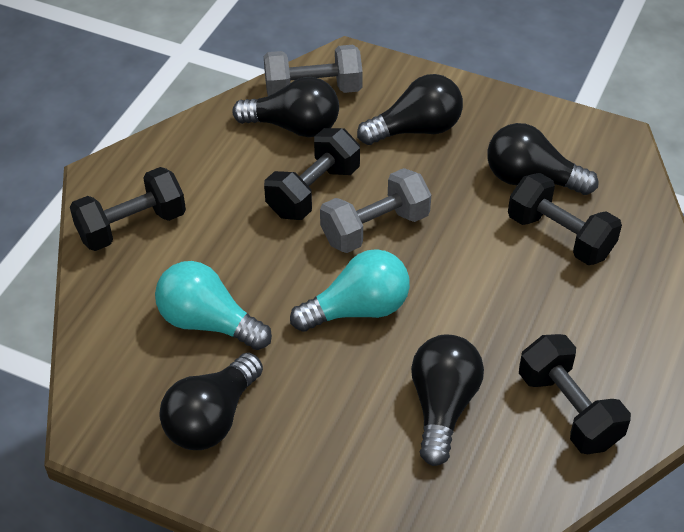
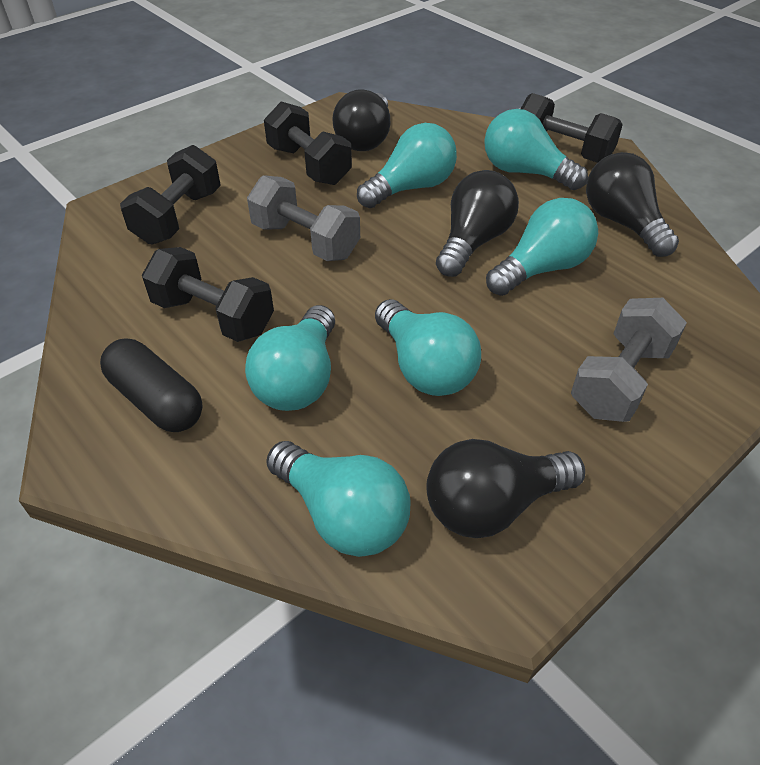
black capsule: none = 0 -> [100,338,203,432] = 1
black light bulb: [159,353,263,450] [232,77,339,137] [357,74,463,145] [411,335,484,466] [487,123,598,195] = 5 -> [332,90,391,151] [426,439,585,538] [436,170,519,277] [586,152,679,257] = 4
turquoise light bulb: [155,261,272,350] [290,249,410,332] = 2 -> [245,305,335,411] [266,441,411,557] [357,123,457,208] [375,299,481,396] [484,109,588,190] [486,198,598,296] = 6

